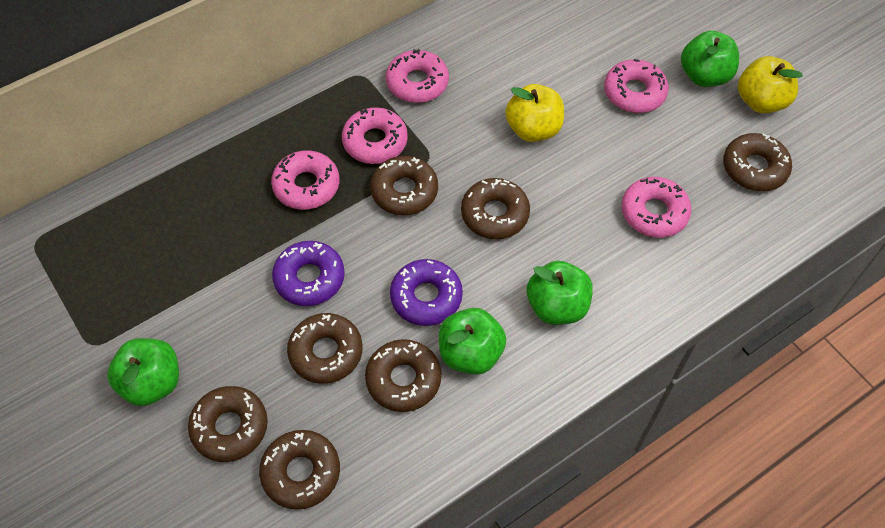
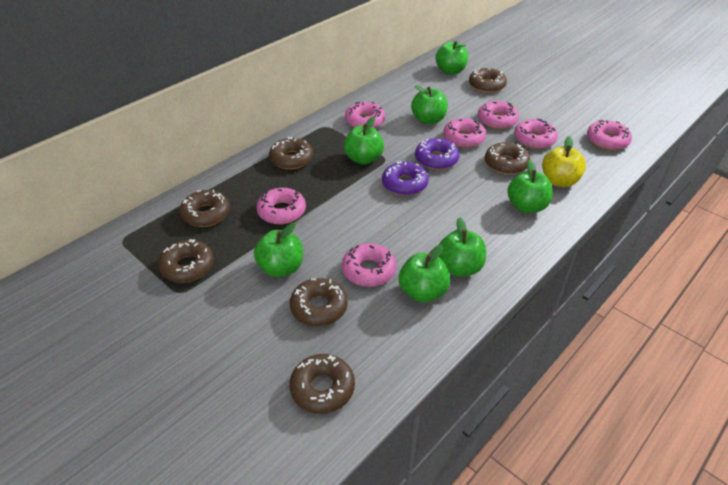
green apple: [107,338,179,406] [439,308,506,375] [527,261,593,325] [681,31,739,87] = 4 -> [254,223,303,277] [344,117,384,165] [399,245,450,303] [411,85,448,124] [436,41,468,75] [439,217,486,277] [507,160,552,213] = 7
pink donut: [271,150,339,210] [342,107,408,164] [386,49,449,103] [604,59,669,113] [621,177,692,238] = 5 -> [256,188,306,224] [342,243,396,287] [345,102,385,128] [443,118,486,148] [478,101,519,129] [514,118,558,149] [587,120,632,150] = 7
yellow apple: [505,84,564,142] [738,56,803,113] = 2 -> [542,136,586,187] = 1

